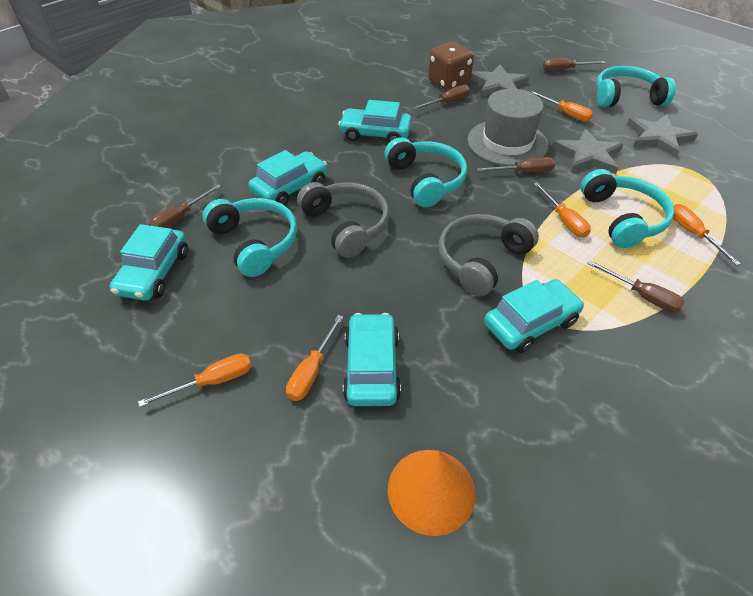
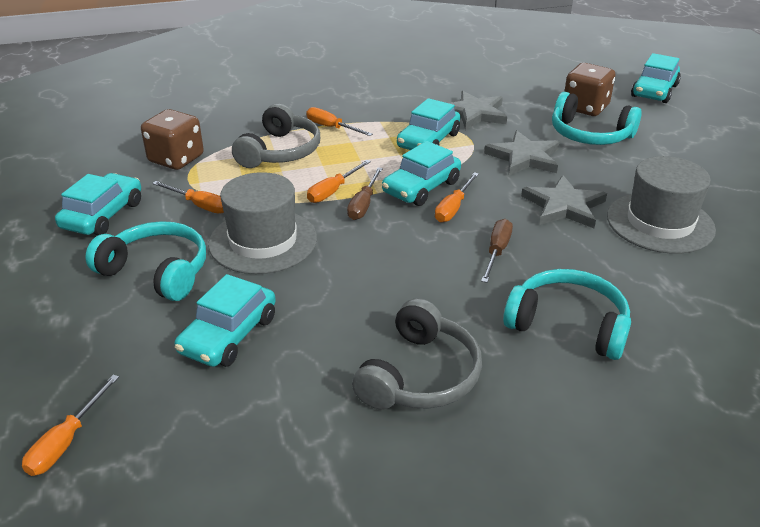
brown dice: [428,42,474,91] = 1 -> [141,109,204,170] [564,63,615,116] = 2
brown screwdriver: [149,184,221,228] [412,85,470,110] [477,157,555,173] [543,58,606,71] [587,260,685,313] = 5 -> [347,167,383,220] [481,219,513,283] = 2
grey hat: [467,89,549,166] = 1 -> [208,172,317,274] [607,156,716,254] = 2
orange cone: [388,450,476,536] = 1 -> none = 0
turquoise headphones: [203,198,297,277] [385,137,467,207] [581,169,674,248] [596,66,676,107] = 4 -> [85,221,206,301] [503,269,631,360] [552,92,642,145] = 3

